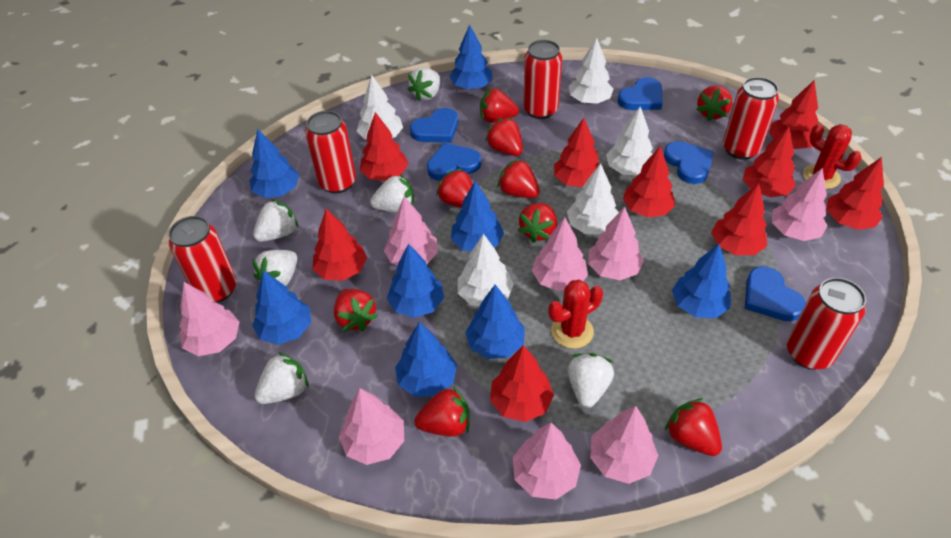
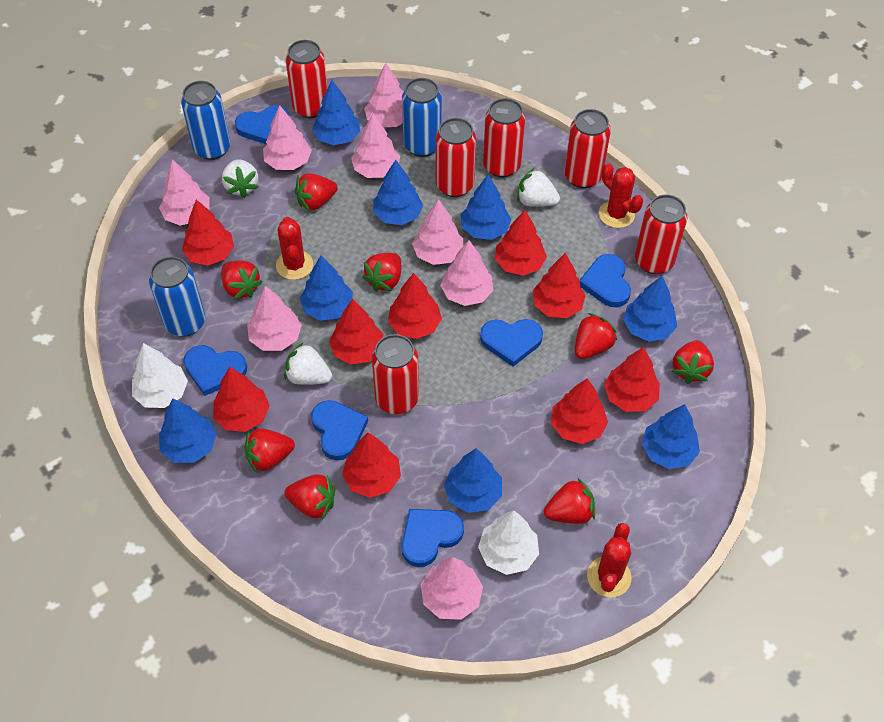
blue can: none = 0 -> [149,256,205,337] [181,81,230,160] [402,78,442,157] = 3
blue heart: [410,108,458,143] [427,143,481,181] [618,77,663,110] [664,141,714,184] [745,266,806,321] = 5 -> [183,345,247,396] [235,106,289,144] [311,400,368,461] [401,509,464,567] [480,319,543,367] [579,254,631,307] = 6
red cactus: [549,279,603,349] [803,124,861,189] = 2 -> [276,217,313,280] [587,523,632,597] [599,163,643,228] = 3
red can: [168,216,237,303] [305,111,356,193] [523,40,562,119] [723,77,779,160] [787,278,866,370] = 5 -> [286,40,328,118] [372,334,419,414] [435,118,476,197] [483,98,525,177] [564,109,611,188] [635,195,687,274] = 6
red strawberry: [334,289,378,332] [414,386,470,437] [436,168,473,208] [480,89,519,123] [485,118,523,156] [497,159,540,198] [518,203,557,243] [665,398,722,456] [696,86,733,121] = 9 -> [221,260,263,300] [245,428,295,473] [284,474,335,520] [295,173,338,211] [362,253,401,292] [544,478,595,524] [575,313,617,359] [672,340,714,384] = 8
white strawberry: [252,250,297,286] [253,199,299,242] [255,352,309,404] [370,174,414,212] [408,67,440,102] [568,353,614,408] = 6 -> [222,159,259,198] [284,343,332,385] [517,168,560,207] = 3
white tree: [357,75,403,140] [458,234,514,306] [567,163,619,235] [569,38,614,104] [606,107,653,175] = 5 -> [132,343,188,408] [478,511,539,575] = 2

